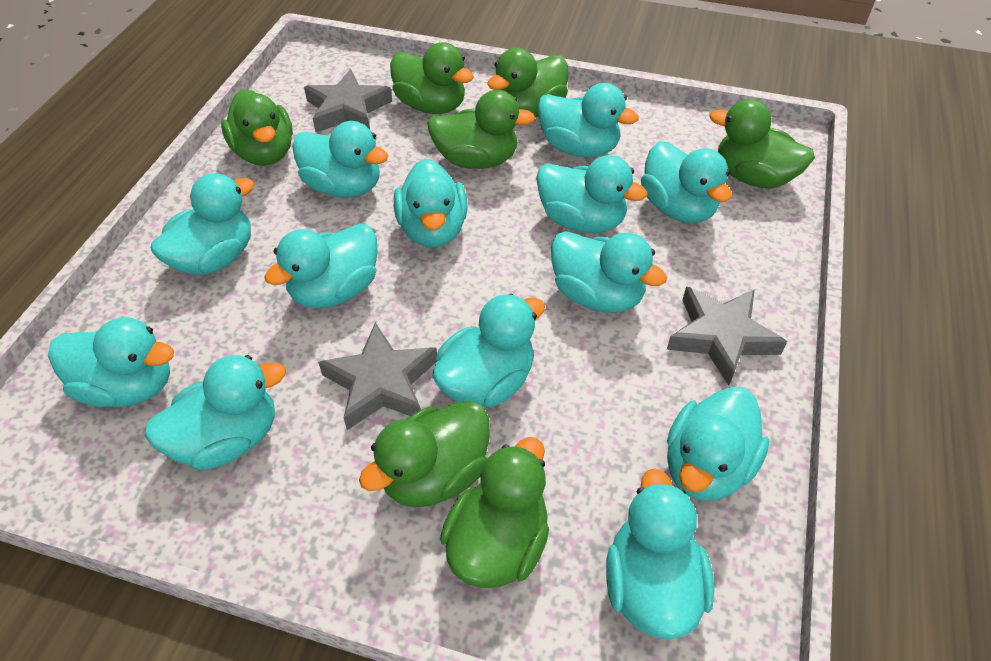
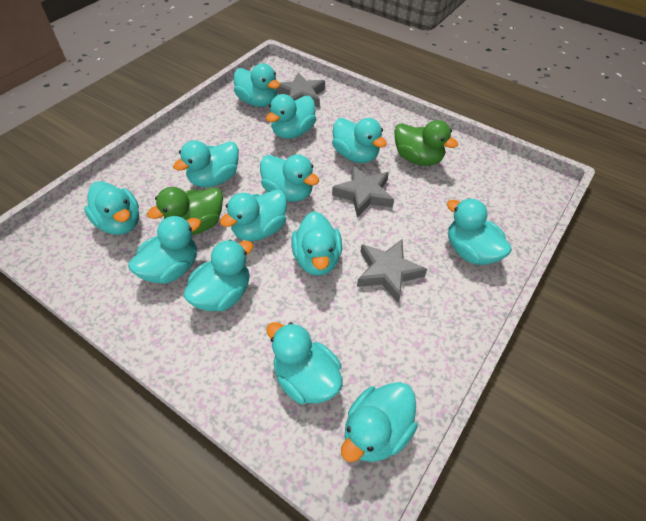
green duck: [221,89,293,166] [359,401,490,507] [390,42,474,114] [427,90,535,169] [440,437,549,588] [487,48,568,118] [710,99,815,189] = 7 -> [147,187,223,235] [394,120,458,166] = 2

